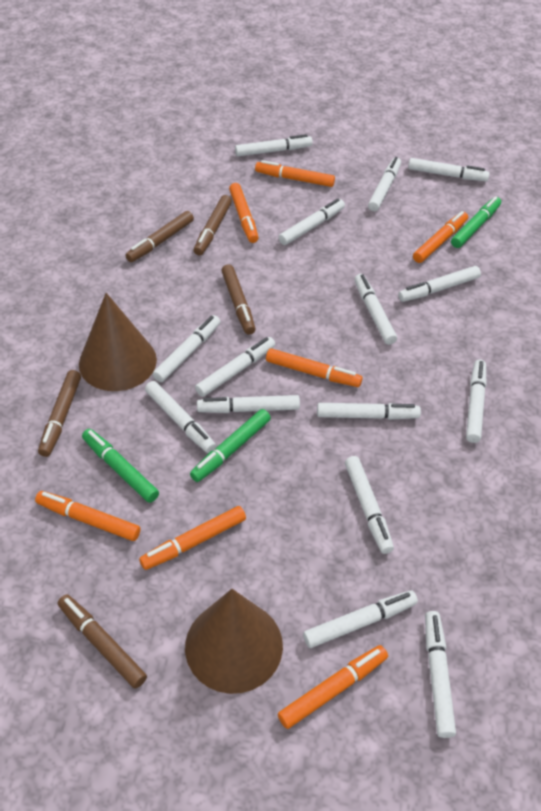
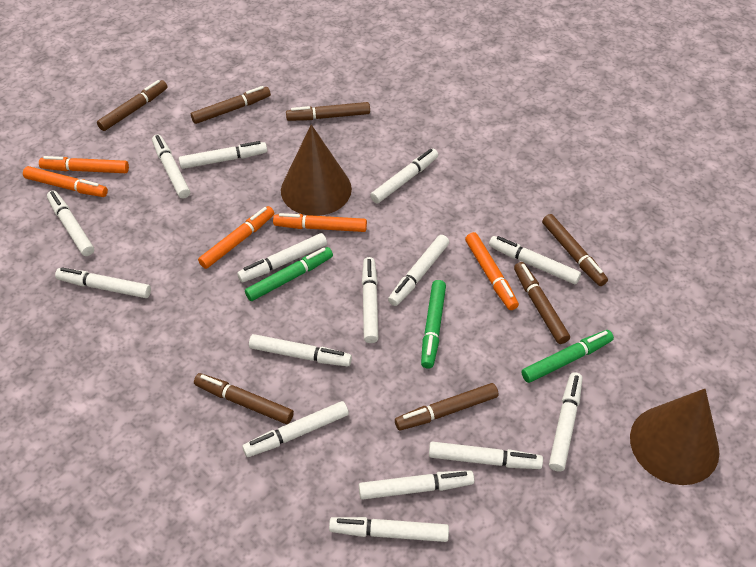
brown marker: [38,370,81,457] [58,594,147,689] [125,211,194,262] [194,195,232,255] [221,264,256,335] = 5 -> [97,80,167,131] [191,86,271,124] [194,373,294,424] [286,102,370,121] [395,383,498,430] [514,262,570,344] [542,214,608,286] = 7
orange marker: [35,491,140,541] [139,506,246,570] [229,183,259,243] [255,160,335,187] [266,348,362,387] [278,645,388,729] [413,211,468,263] = 7 -> [23,166,108,197] [39,156,129,173] [198,206,274,269] [273,213,367,232] [465,232,519,310] = 5

